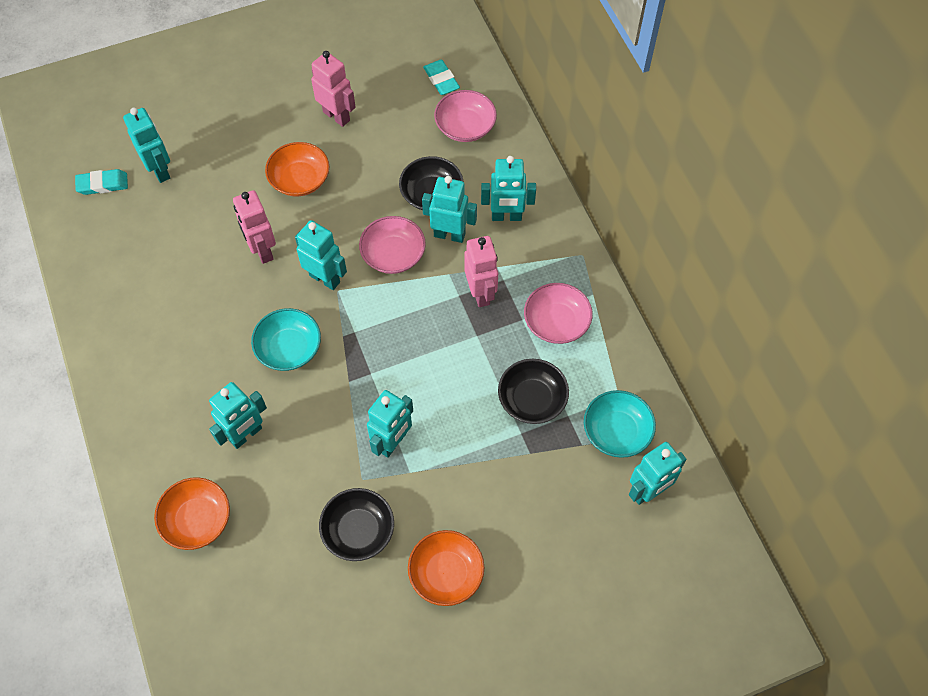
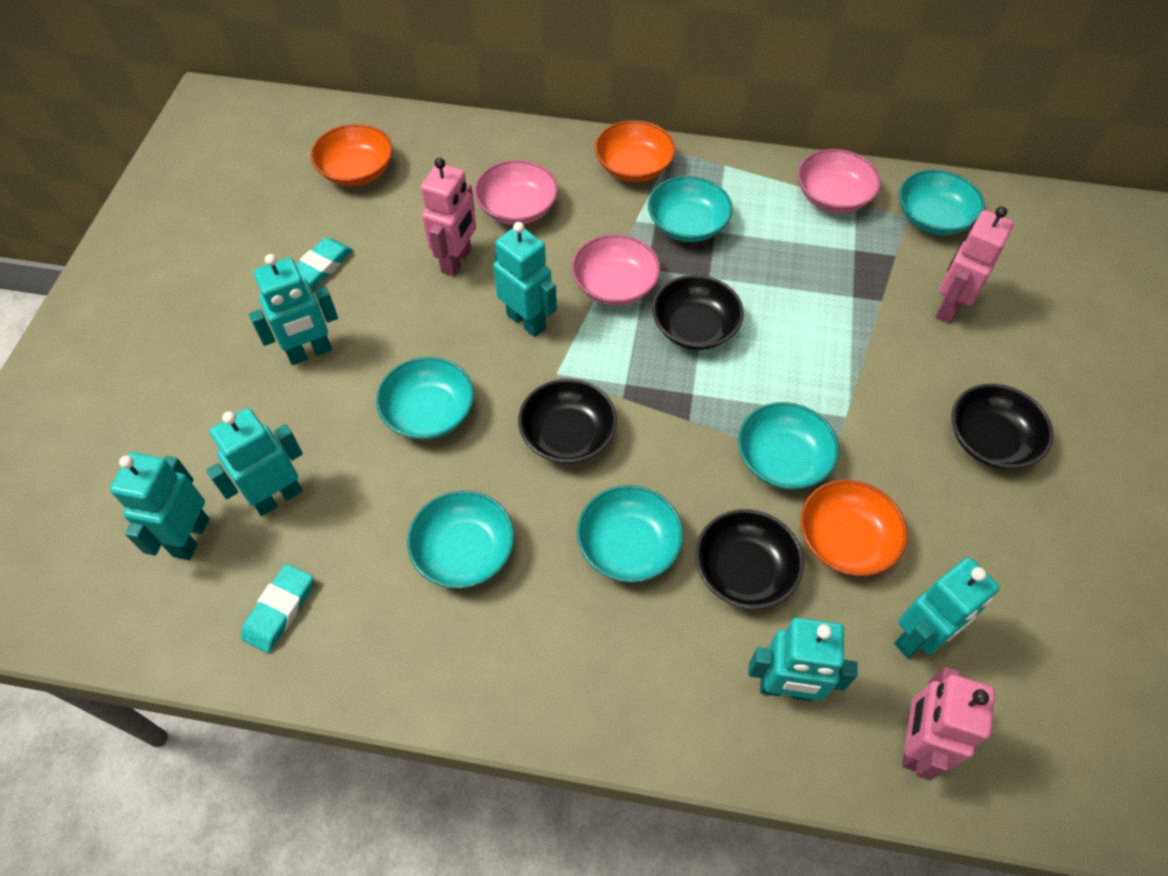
black bowl: [319,488,394,561] [399,156,464,210] [498,359,569,424] = 3 -> [518,379,617,464] [652,275,744,350] [695,509,804,609] [951,384,1054,469] = 4
turquoise bowl: [251,308,321,371] [584,390,656,458] = 2 -> [376,357,474,440] [407,491,514,588] [577,485,683,583] [648,176,733,242] [738,402,839,490] [899,170,985,235] = 6
turquoise robot: [123,108,170,183] [209,382,267,449] [295,220,347,290] [367,390,413,458] [422,176,477,243] [481,156,536,221] [629,442,686,505] = 7 -> [110,452,209,560] [206,408,303,516] [249,254,338,365] [493,222,557,337] [748,618,858,701] [894,557,1000,658] = 6

